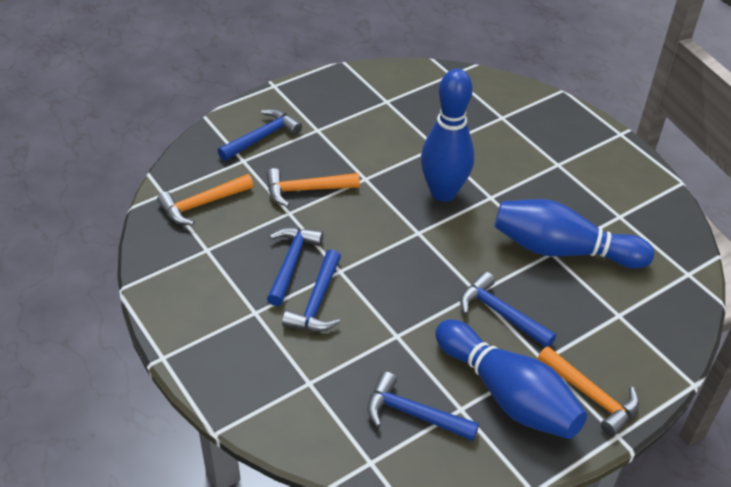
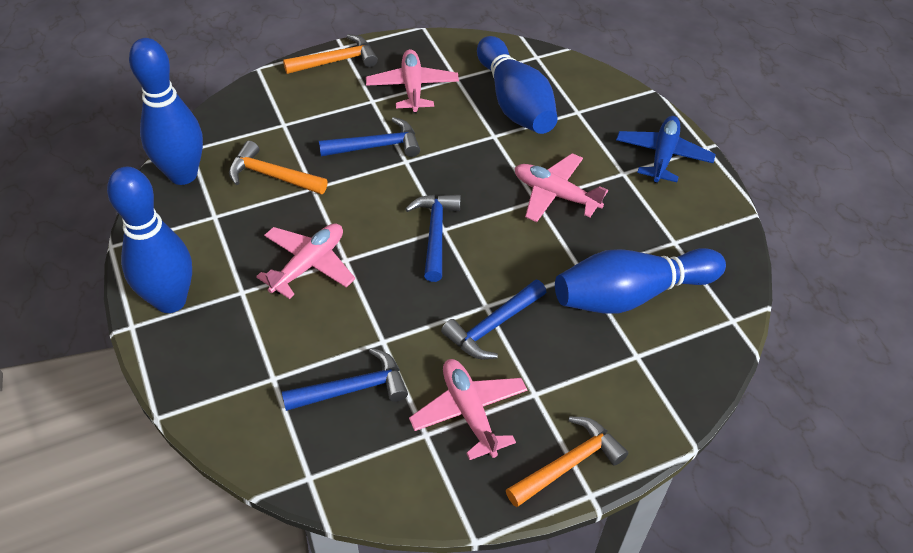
blue bowling pin: [421,69,474,202] [435,319,587,439] [494,199,654,268] = 3 -> [107,167,192,313] [129,38,203,185] [477,36,558,134] [555,248,726,314] = 4
blue hammer: [218,109,302,161] [267,227,323,306] [282,250,341,332] [367,371,479,441] [460,271,556,347] = 5 -> [282,348,408,411] [319,117,420,157] [405,195,461,282] [441,279,547,359] = 4
blue plane: none = 0 -> [616,116,716,183] = 1
pink plane: none = 0 -> [256,224,355,299] [366,49,459,113] [409,359,527,460] [515,153,608,222] = 4

